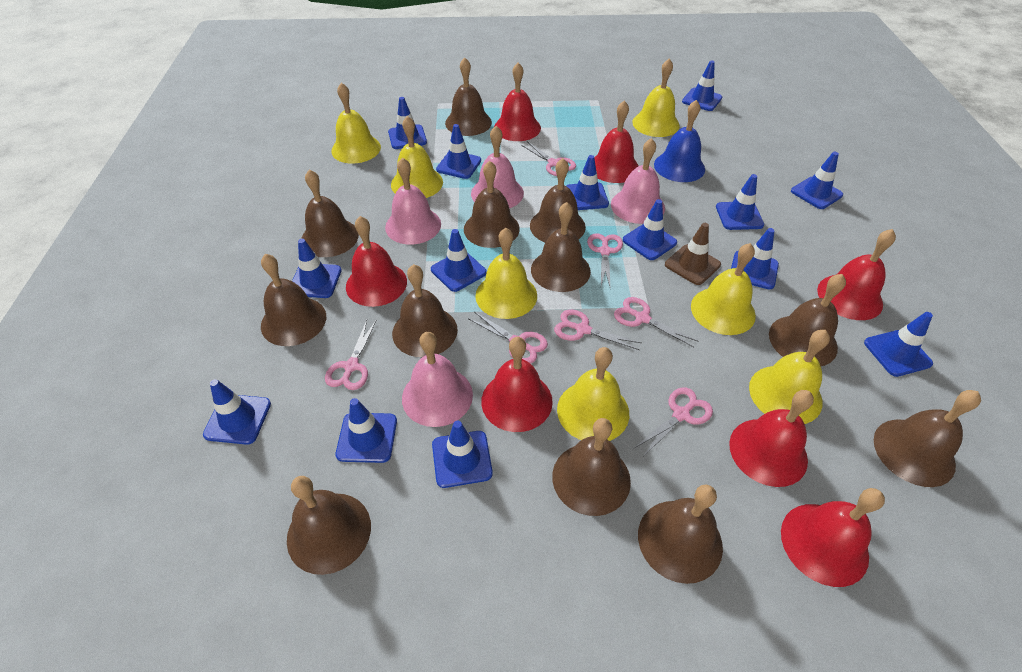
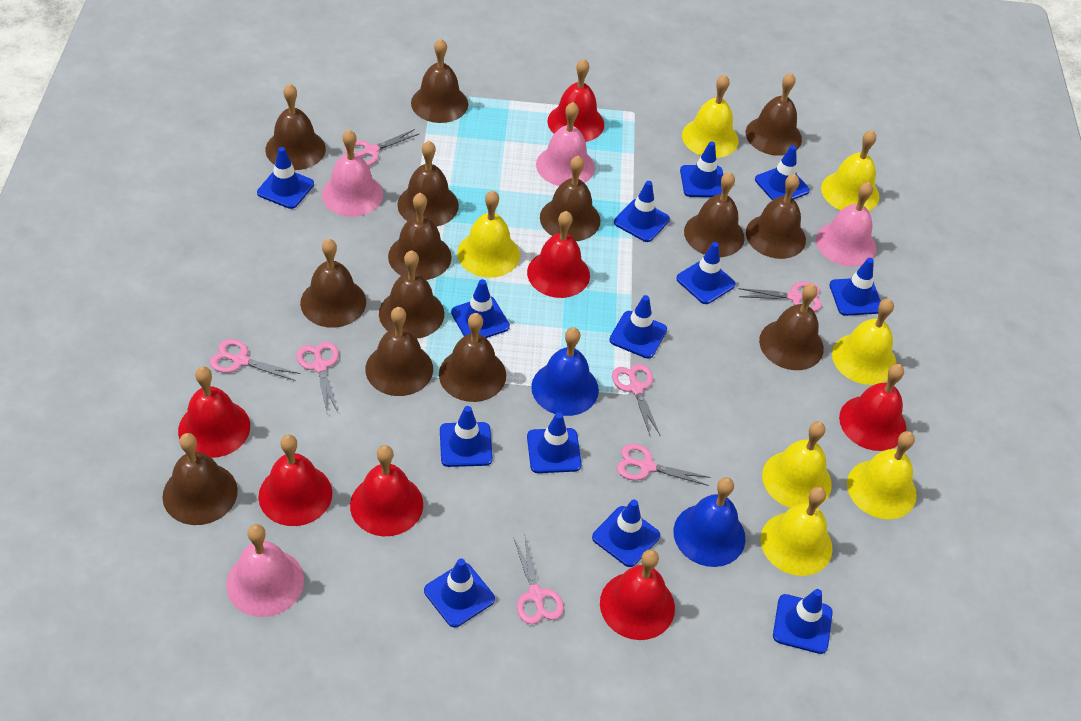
blue bell: [654,100,705,182] = 1 -> [531,327,599,416] [673,477,746,567] = 2
blue traffic cone: [203,379,271,445] [292,239,342,298] [336,398,397,463] [388,97,427,149] [431,229,487,292] [432,421,493,488] [436,124,481,179] [566,155,609,210] [623,199,677,260] [682,60,722,111] [716,174,764,230] [731,228,779,290] [791,152,843,209] [864,312,933,377] = 14 -> [257,147,314,209] [424,558,495,627] [440,406,493,467] [451,279,510,338] [527,412,582,473] [592,499,660,567] [609,295,667,359] [614,181,670,242] [676,242,736,304] [680,141,723,197] [755,145,810,200] [773,589,833,654] [829,258,881,316] = 13
brown bell: [261,254,326,346] [287,476,371,575] [301,169,359,257] [392,264,458,357] [445,57,492,136] [464,160,520,248] [530,158,586,242] [531,202,591,292] [552,418,631,516] [638,484,723,584] [769,274,846,366] [874,390,981,487] = 12 -> [163,433,238,525] [266,84,326,170] [300,239,366,328] [365,307,433,396] [379,250,444,339] [388,193,452,280] [397,141,459,227] [411,39,468,123] [439,313,506,402] [540,155,600,241] [684,172,745,257] [746,73,802,156] [746,174,806,259] [759,284,824,370] = 14
brown traffic cone: [665,223,721,285] = 1 -> none = 0

